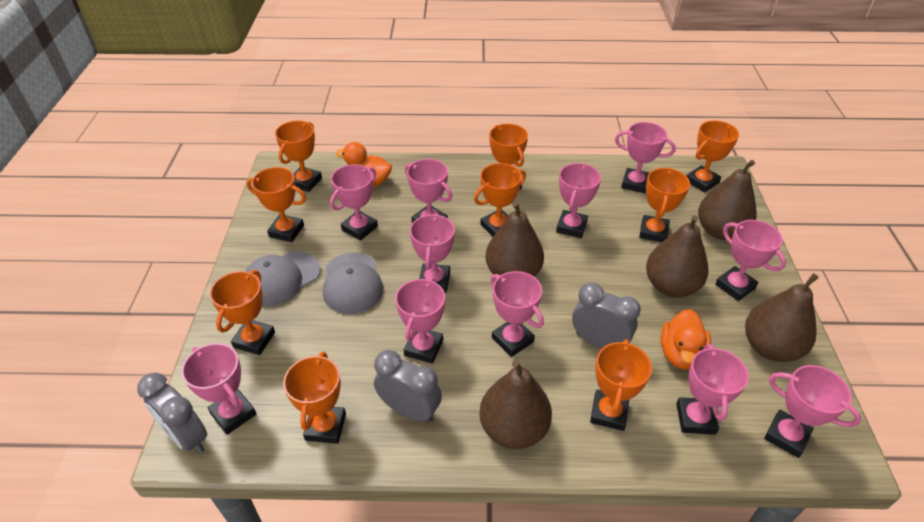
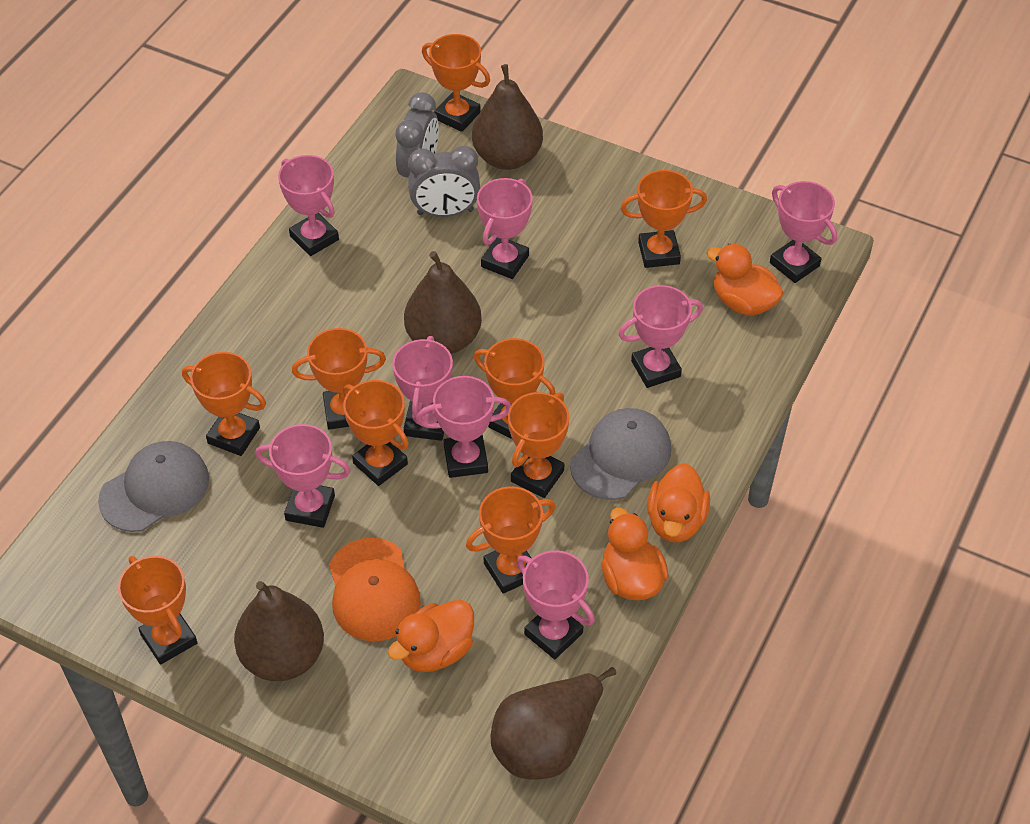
brown pear: [479,361,552,449] [485,202,544,277] [646,215,708,297] [698,160,757,240] [745,273,819,362] = 5 -> [234,581,324,681] [404,251,482,354] [472,64,543,170] [491,667,617,780] = 4
grey clock: [137,373,207,454] [374,350,442,422] [572,283,641,348] = 3 -> [396,92,439,188] [408,146,480,217] = 2
orange cap: none = 0 -> [329,537,421,642] = 1
orange duck: [336,142,392,187] [661,309,711,370] = 2 -> [388,600,474,672] [601,508,669,600] [647,463,710,542] [707,244,784,316] = 4
pink trophy: [181,343,256,435] [330,164,378,241] [395,278,445,363] [405,159,452,223] [410,213,455,293] [491,271,544,357] [556,163,601,238] [615,122,676,193] [676,344,749,435] [715,220,786,301] [764,365,861,458] = 11 -> [255,424,350,528] [278,155,339,256] [392,336,453,441] [416,376,511,478] [477,178,533,279] [517,550,595,659] [618,285,703,388] [770,181,837,283] = 8

